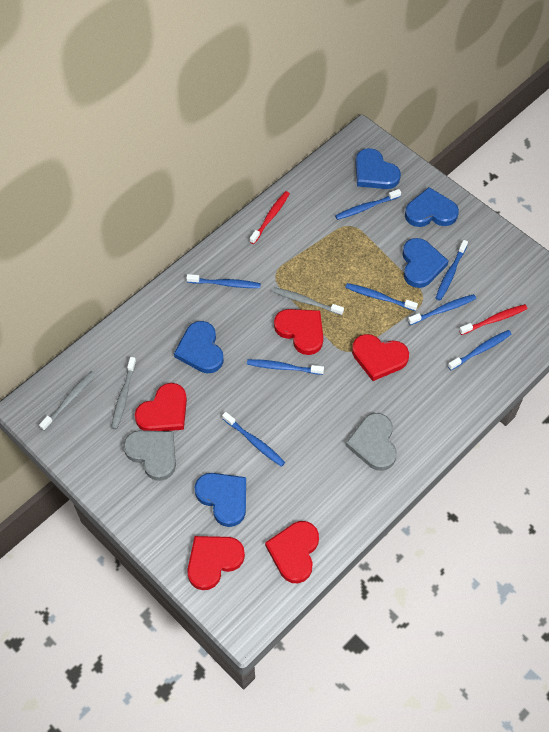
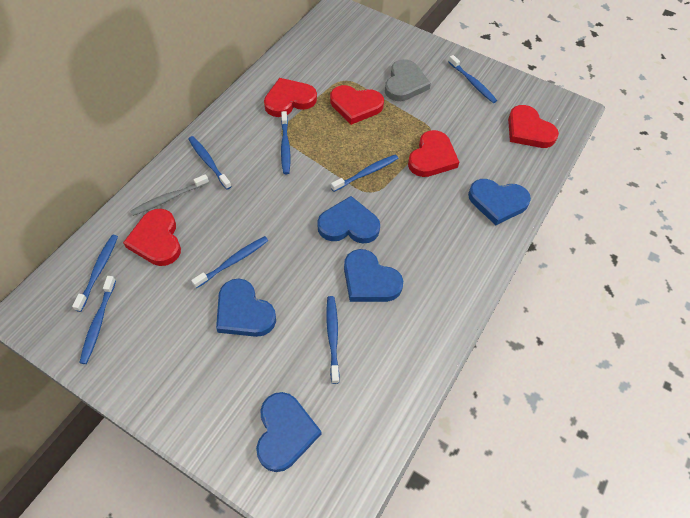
grey heart: [123,430,176,481] [345,413,397,471] = 2 -> [385,59,431,101] = 1
grey toothbrush: [39,371,96,431] [111,357,136,429] [272,287,344,315] = 3 -> [130,174,209,216] = 1
red toothbrush: [250,191,290,244] [459,304,528,335] = 2 -> none = 0

